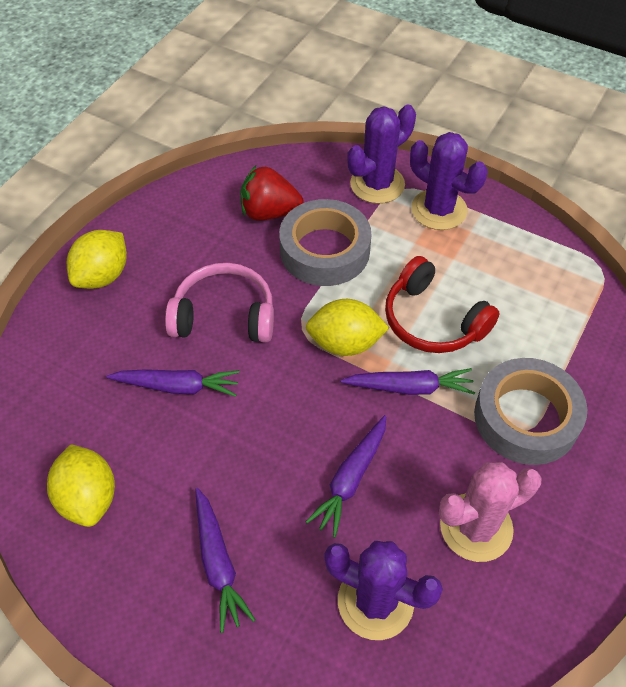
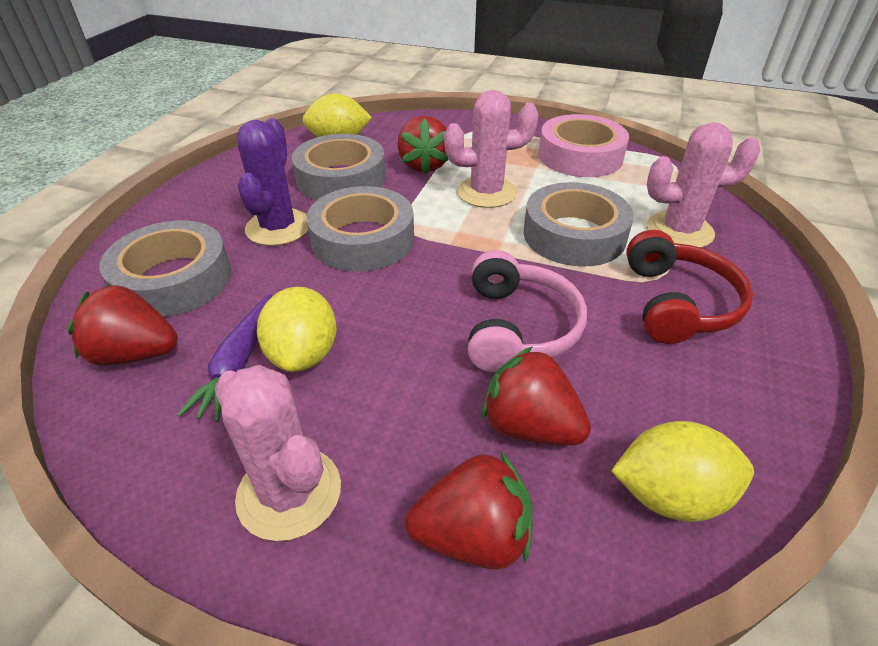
grey tape: [279,199,371,286] [474,358,587,465] = 2 -> [99,220,231,317] [292,134,386,200] [306,186,414,272] [524,182,634,267] = 4
pink cactus: [439,462,542,562] = 1 -> [215,365,341,541] [444,90,539,208] [647,122,761,248] = 3
pink tape: none = 0 -> [538,114,629,177] = 1
purple cactus: [324,541,443,640] [347,105,416,204] [410,132,487,230] = 3 -> [237,118,308,246] = 1
purple carrot: [106,369,240,397] [196,488,255,633] [306,415,386,538] [341,368,475,395] = 4 -> [177,294,271,422] = 1
red strawberry: [241,166,304,221] = 1 -> [68,284,178,366] [397,116,449,174] [405,451,533,570] [482,346,591,445] = 4

